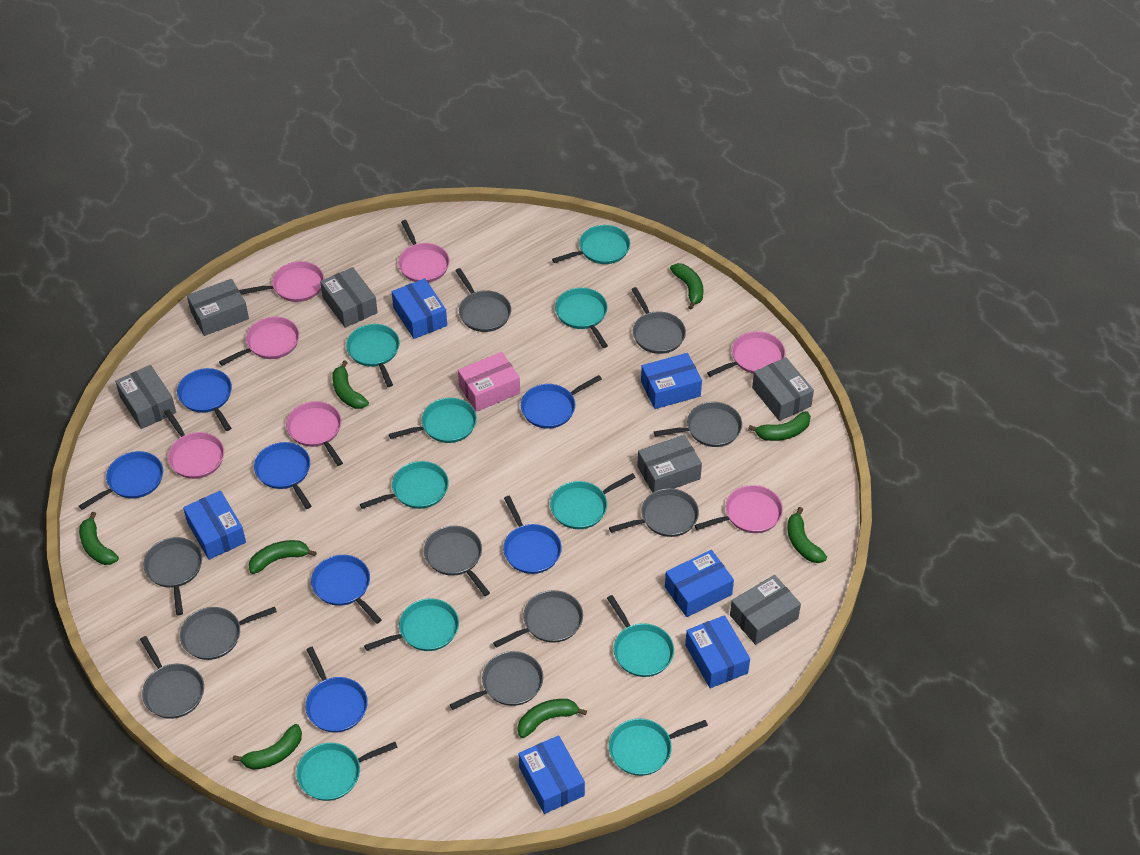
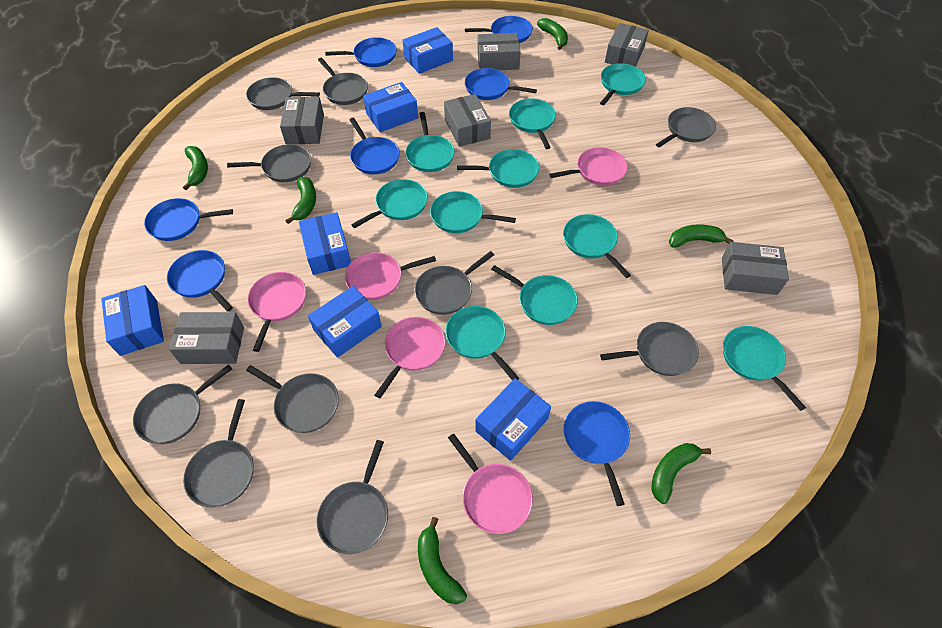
green banana: [79,512,119,565] [232,724,302,770] [249,540,317,574] [332,360,369,409] [518,699,587,738] [670,263,704,310] [748,411,811,441] [787,507,827,563] = 8 -> [183,146,208,190] [285,177,316,224] [418,517,467,604] [537,18,568,50] [651,443,711,504] [669,224,734,247] = 6
pink box: [458,352,520,412] = 1 -> none = 0
pink pan: [164,410,224,479] [219,317,299,366] [239,261,324,302] [286,401,343,466] [398,220,450,283] [694,485,783,533] [707,331,785,377] = 7 -> [248,272,306,352] [345,252,436,300] [375,317,445,398] [448,433,533,534] [549,147,628,186] = 5

